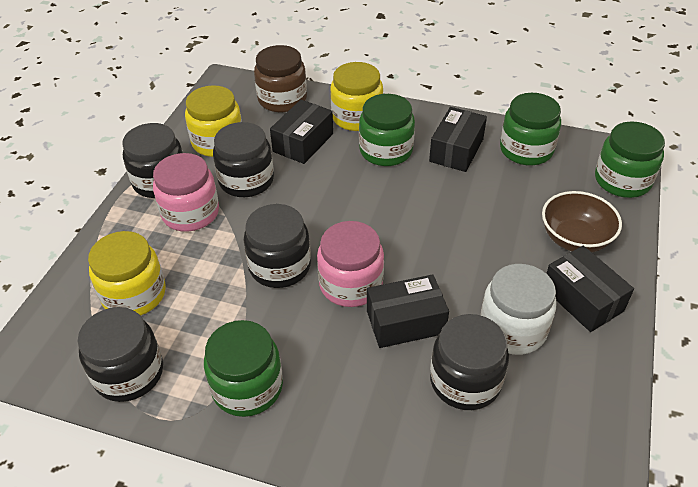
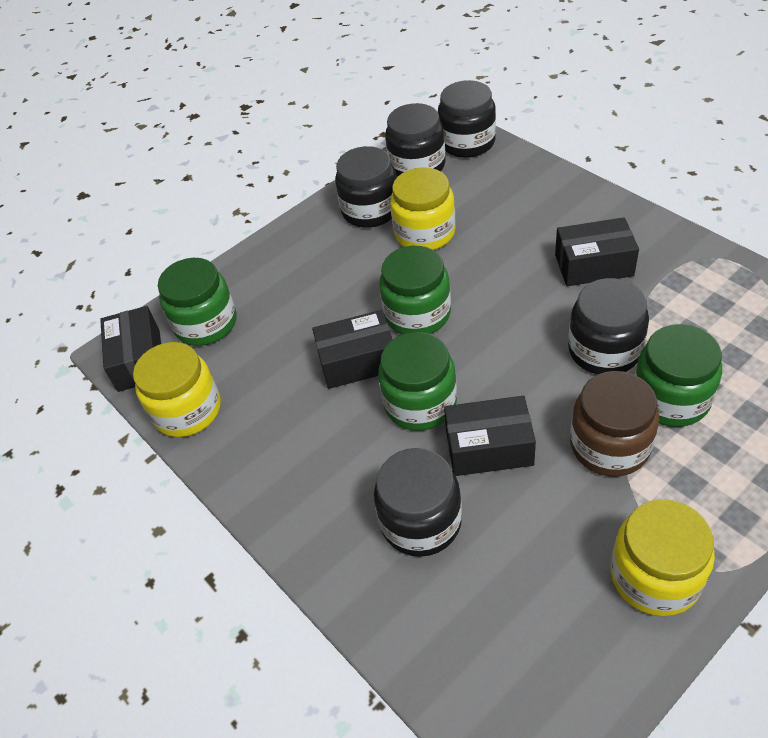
brown bowl: [542,191,622,252] = 1 -> none = 0
pink jar: [153,153,219,231] [317,221,384,307] = 2 -> none = 0
white jar: [480,264,556,355] = 1 -> none = 0

